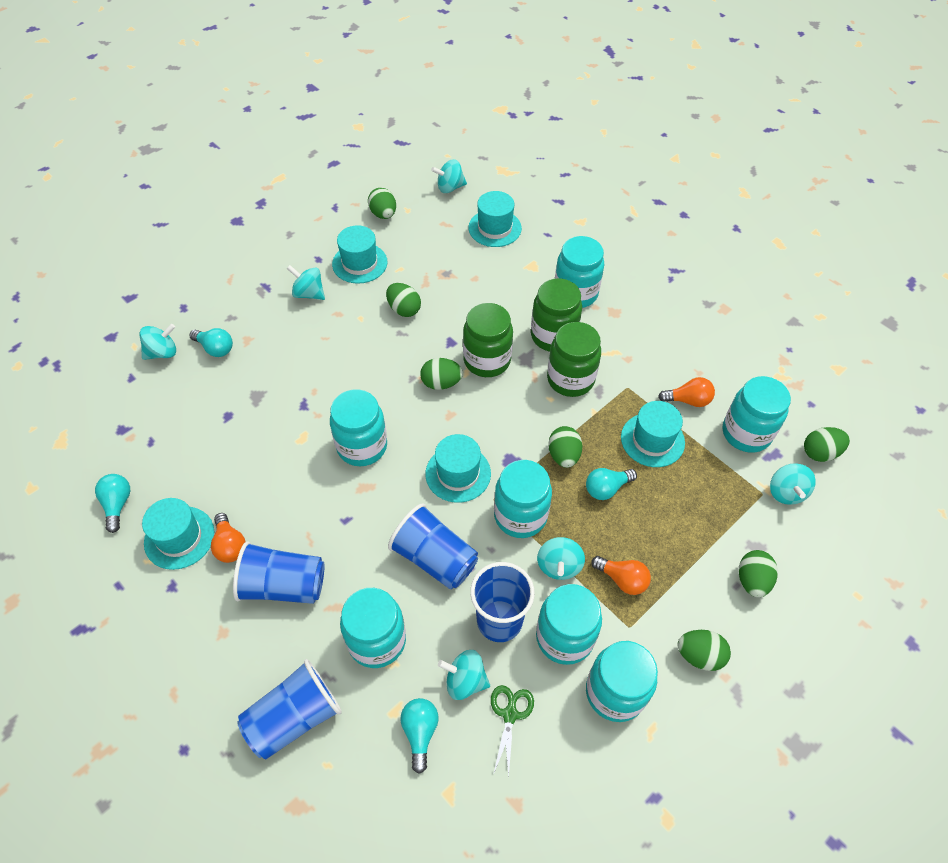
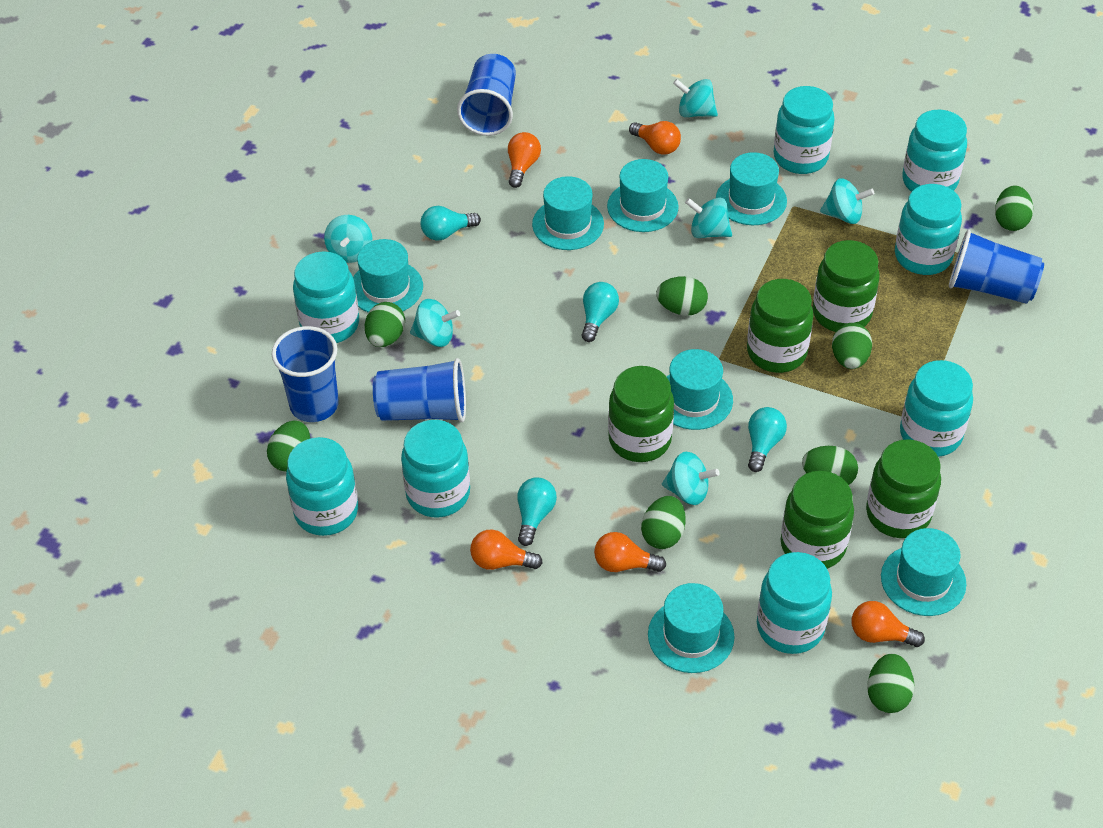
green egg: [368,188,396,219] [386,283,421,317] [420,358,463,390] [548,426,583,468] [678,630,731,671] [739,550,778,597] [804,427,850,462] = 7 -> [267,420,310,472] [365,302,405,347] [641,496,686,549] [656,276,708,316] [802,446,858,485] [832,323,872,369] [867,653,914,713] [995,185,1033,231] = 8
green jar: [463,303,513,377] [531,278,582,352] [547,322,601,397] = 3 -> [608,366,674,462] [747,279,814,373] [781,471,854,569] [813,240,880,332] [866,439,941,538] = 5
green scissors: [491,685,534,778] = 1 -> none = 0
orange light bulb: [211,513,246,563] [591,556,651,595] [658,377,715,407] = 3 -> [470,530,543,570] [508,132,541,188] [594,532,666,572] [629,121,681,155] [852,601,925,647] = 5
turquoise hat: [142,498,214,570] [332,225,387,284] [425,434,491,503] [469,191,522,247] [621,401,685,467] = 5 -> [353,239,423,313] [532,176,604,250] [607,159,679,232] [648,583,735,673] [667,349,733,430] [716,152,787,225] [881,528,966,616] = 7
turquoise jar: [330,389,387,466] [340,588,406,668] [494,460,552,538] [536,584,602,665] [555,236,604,308] [586,641,658,722] [723,376,791,453] = 7 -> [286,437,358,536] [293,251,359,343] [401,420,470,517] [757,552,832,654] [774,86,835,174] [895,184,962,275] [900,360,973,457] [902,110,967,192] = 8

